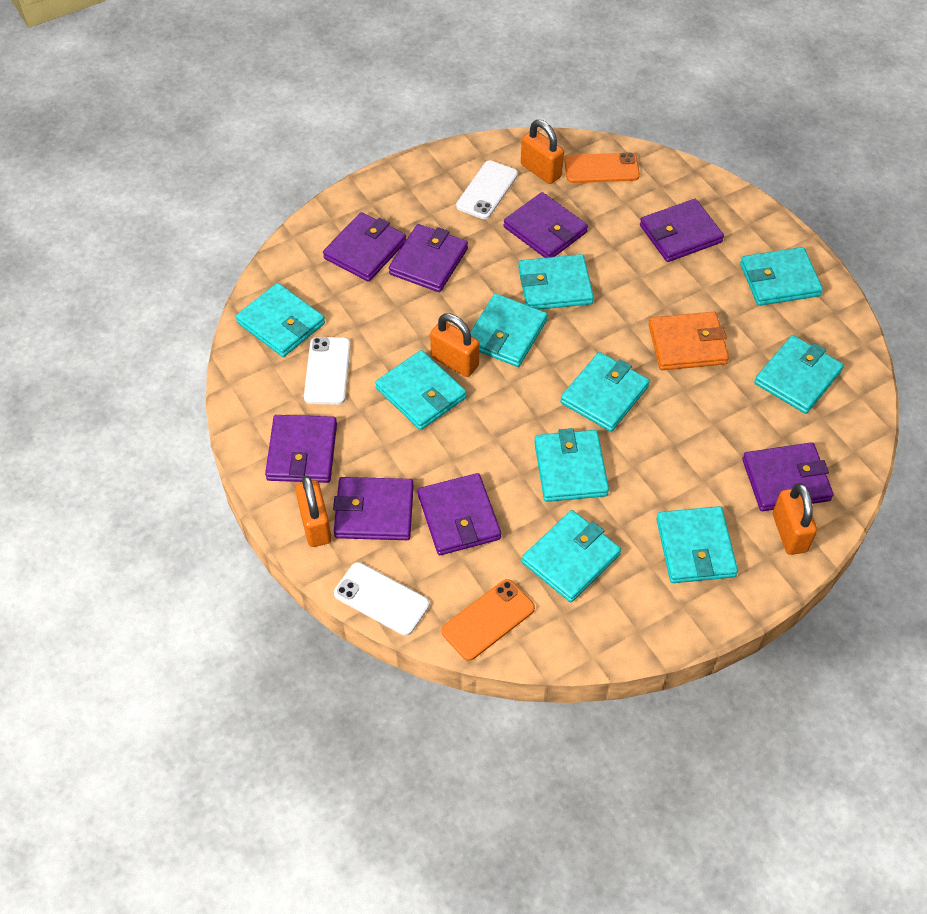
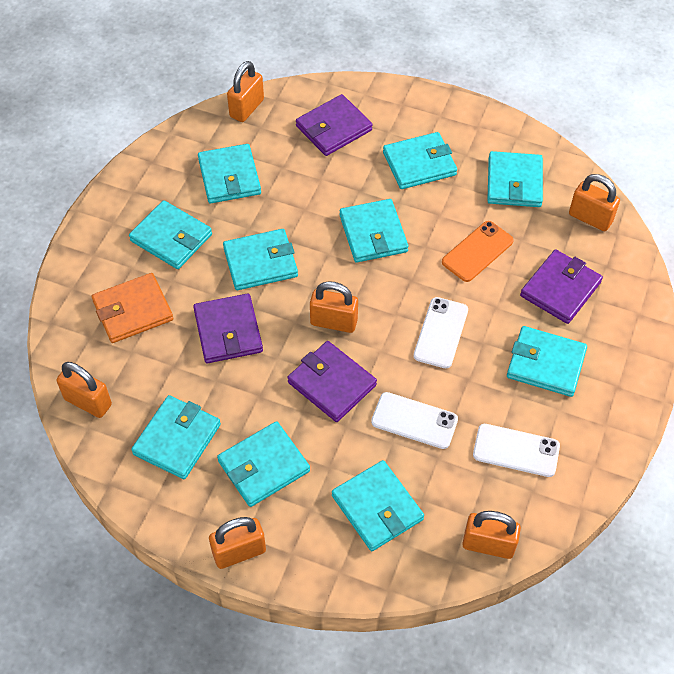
orange padlock: [295,475,332,547] [430,313,479,377] [521,120,564,184] [773,483,817,555] = 4 -> [56,362,112,418] [209,517,266,569] [227,61,264,122] [310,281,358,333] [462,511,521,559] [569,174,620,231] = 6
orange phone: [441,579,535,661] [564,152,640,183] = 2 -> [442,221,514,282] = 1
purple wallet: [265,415,337,483] [323,212,406,282] [333,477,414,540] [389,224,468,292] [418,473,501,555] [504,192,588,258] [640,199,724,262] [742,442,834,511] = 8 -> [193,293,263,363] [287,341,377,422] [296,94,373,156] [520,249,603,324] = 4

